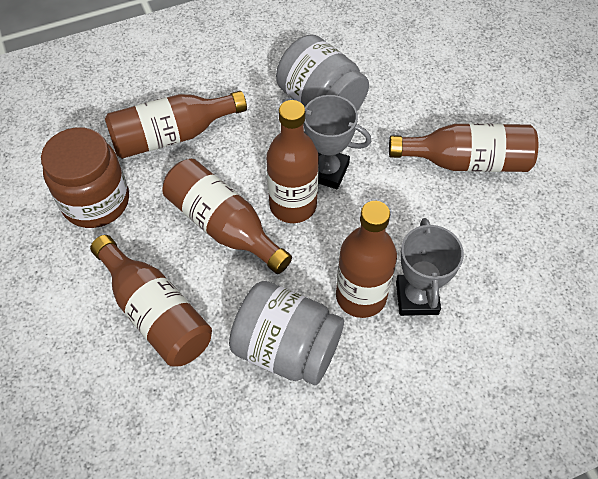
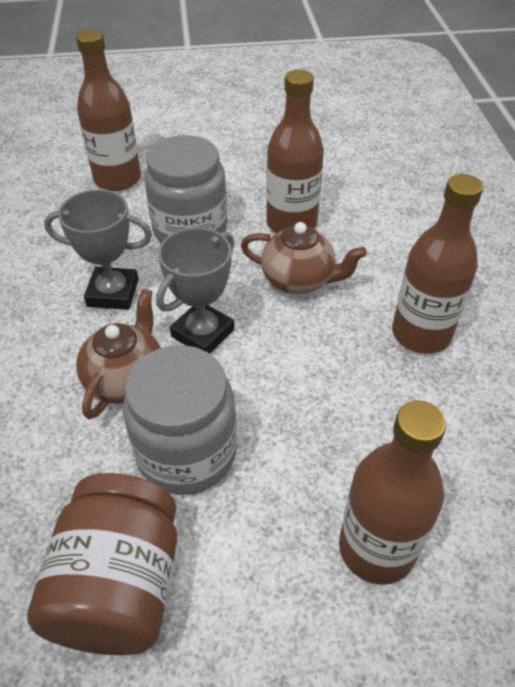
brown bottle: [90,235,212,367] [105,91,247,159] [162,159,292,274] [266,100,319,223] [336,201,397,318] [389,123,538,172] = 6 -> [76,30,141,191] [266,70,324,233] [339,401,446,585] [392,174,483,354] = 4
brown teapot: none = 0 -> [76,289,161,419] [240,222,367,294] = 2

